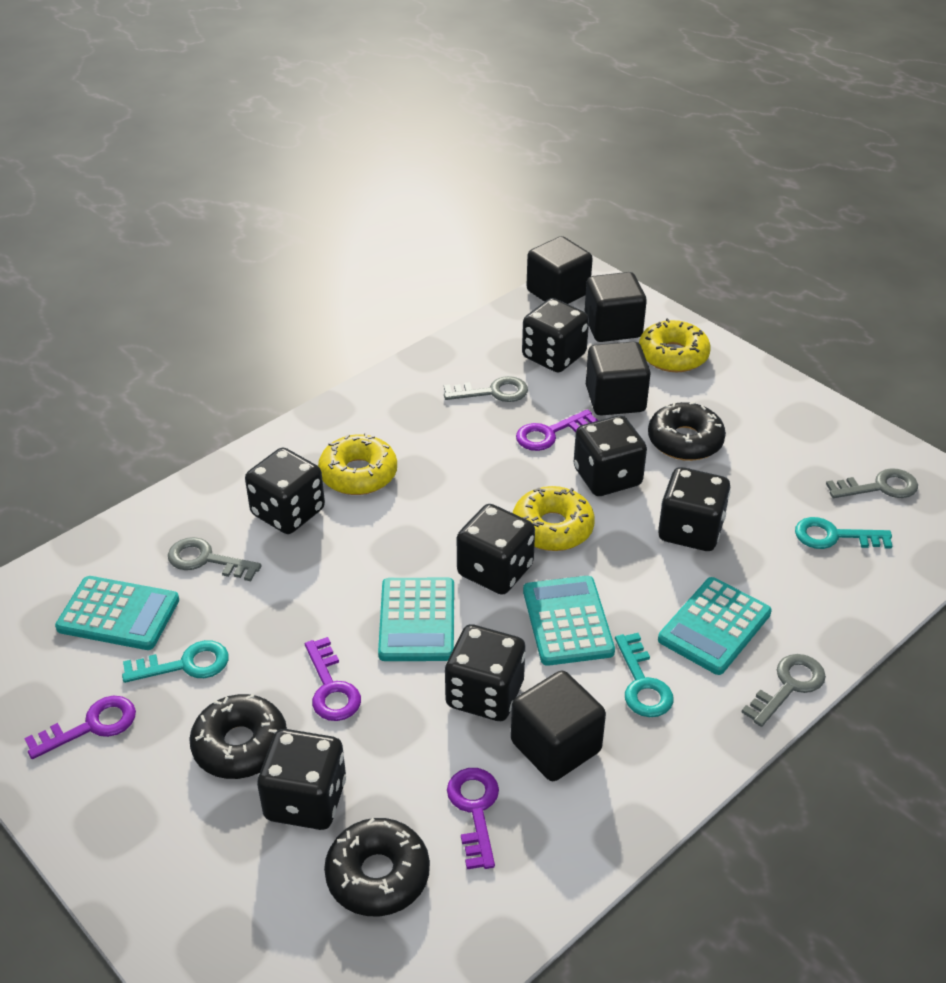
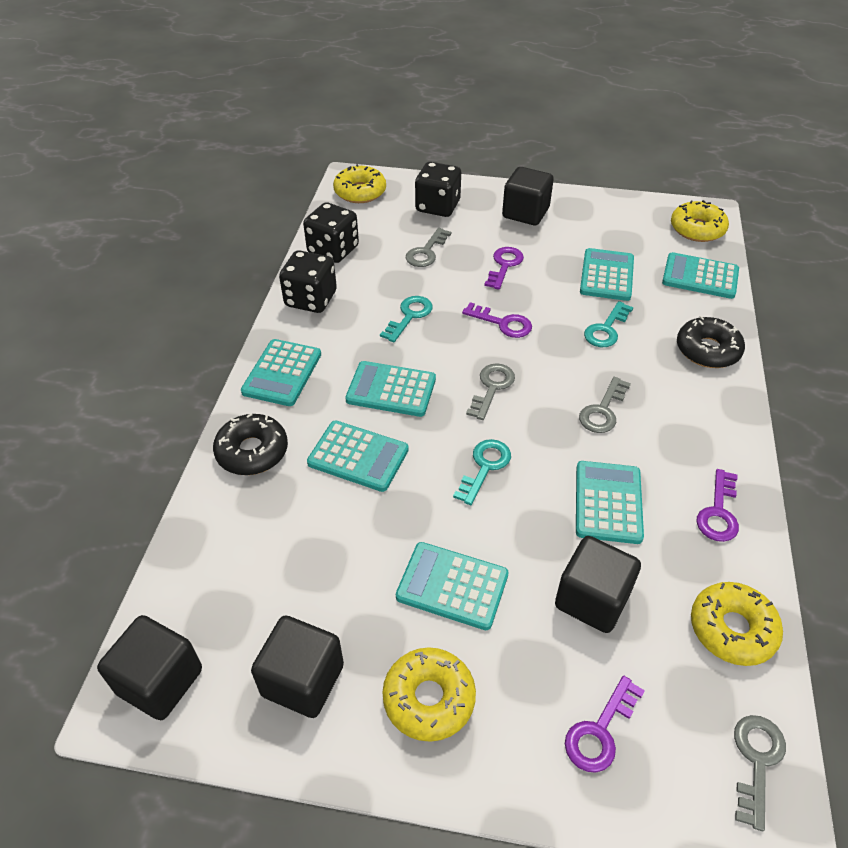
black dice: [245,448,325,534] [257,729,346,830] [445,624,526,721] [457,504,535,595] [522,298,589,373] [574,415,647,496] [658,467,730,551] = 7 -> [279,250,337,313] [303,202,359,263] [415,162,461,217] = 3
black donut: [189,694,287,779] [324,818,430,916] [648,401,726,461] = 3 -> [213,413,288,475] [677,316,745,368] = 2
turquoise calculator: [55,576,179,650] [378,578,454,661] [523,576,615,666] [658,577,772,675] = 4 -> [241,339,321,406] [307,421,409,492] [345,361,436,417] [396,542,509,630] [576,461,644,544] [580,248,634,301] [662,252,739,299] = 7
yellow donut: [318,433,397,495] [513,486,595,551] [639,318,711,372] = 3 -> [333,164,386,203] [382,647,476,742] [671,200,729,242] [691,582,783,666] = 4

